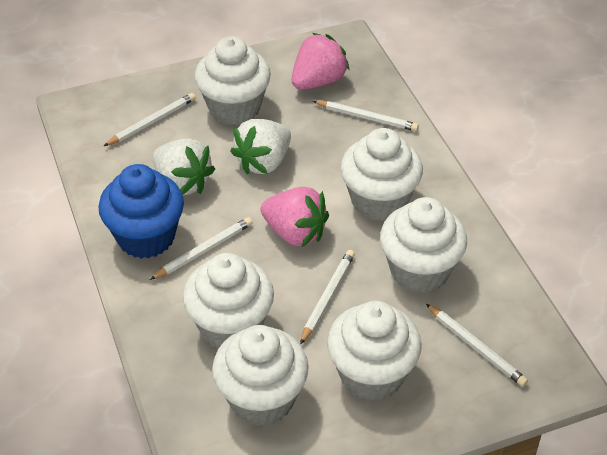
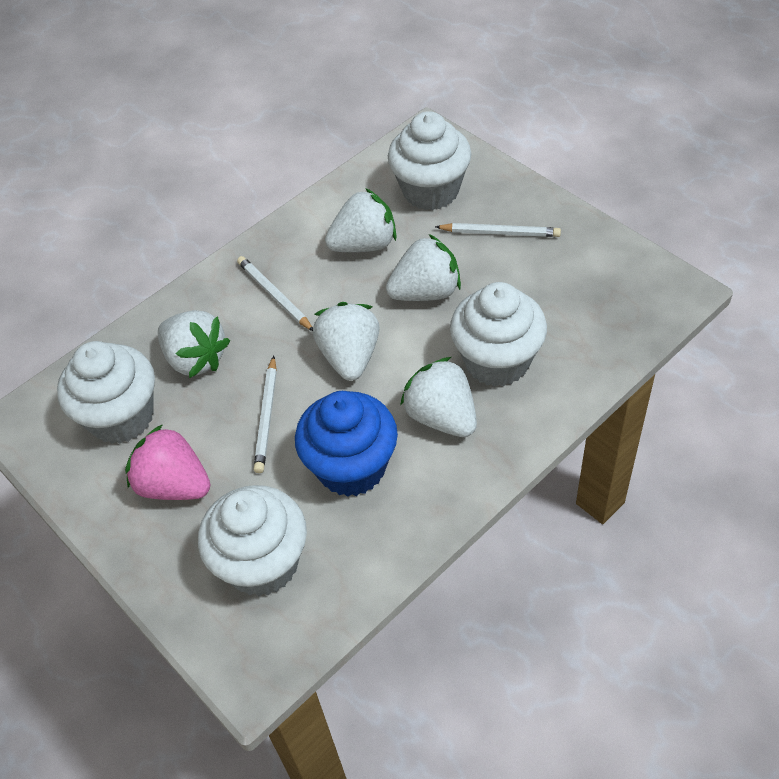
pink strawberry: [261,187,329,247] [292,33,350,90] = 2 -> [125,424,211,500] = 1
white cupcake: [183,253,274,349] [195,36,271,125] [212,325,309,426] [327,301,422,401] [341,128,423,221] [380,197,467,293] = 6 -> [57,341,155,444] [198,485,307,596] [388,111,471,210] [450,282,547,387] = 4
white pencil: [104,93,196,146] [150,217,253,280] [300,250,355,345] [313,101,419,131] [426,304,528,387] = 5 -> [237,256,313,331] [253,356,277,473] [435,223,561,237] = 3
white strawberry: [153,139,215,195] [230,119,291,174] = 2 -> [158,310,230,378] [313,302,380,381] [325,188,397,252] [386,234,461,301] [400,357,477,437] = 5

